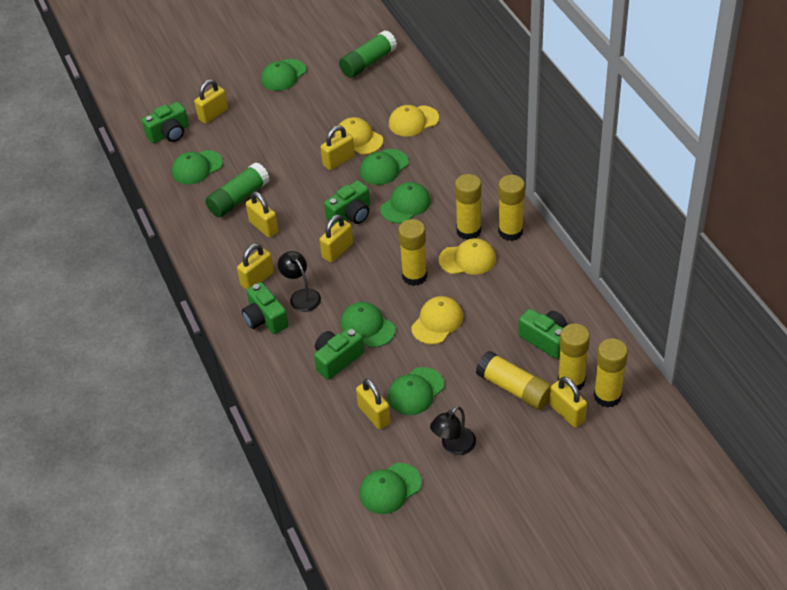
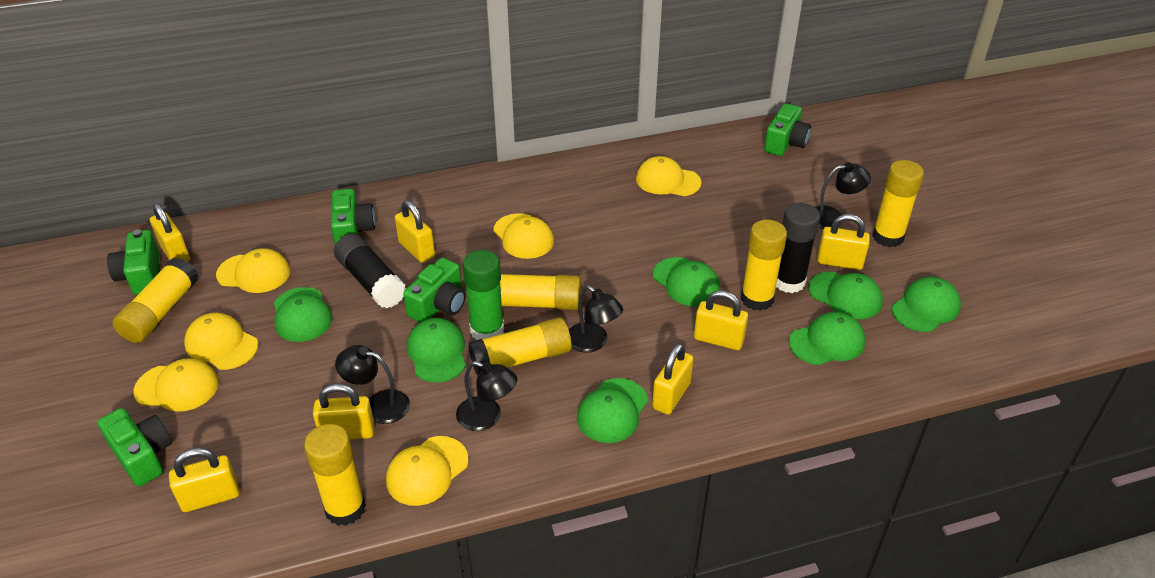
black glue stick: none = 0 -> [334,234,406,308] [776,203,820,293] = 2
black lamp: [278,251,321,312] [430,406,476,455] = 2 -> [335,345,410,424] [456,361,517,431] [569,285,623,353] [815,162,871,229] = 4
green glue stick: [205,162,270,218] [339,30,397,78] = 2 -> [462,250,504,340] = 1
yellow cap: [335,117,383,154] [389,105,439,137] [411,296,463,344] [439,238,496,275] = 4 -> [134,359,219,412] [184,313,258,370] [216,248,290,293] [386,436,469,506] [493,213,554,259] [636,156,701,196] = 6

